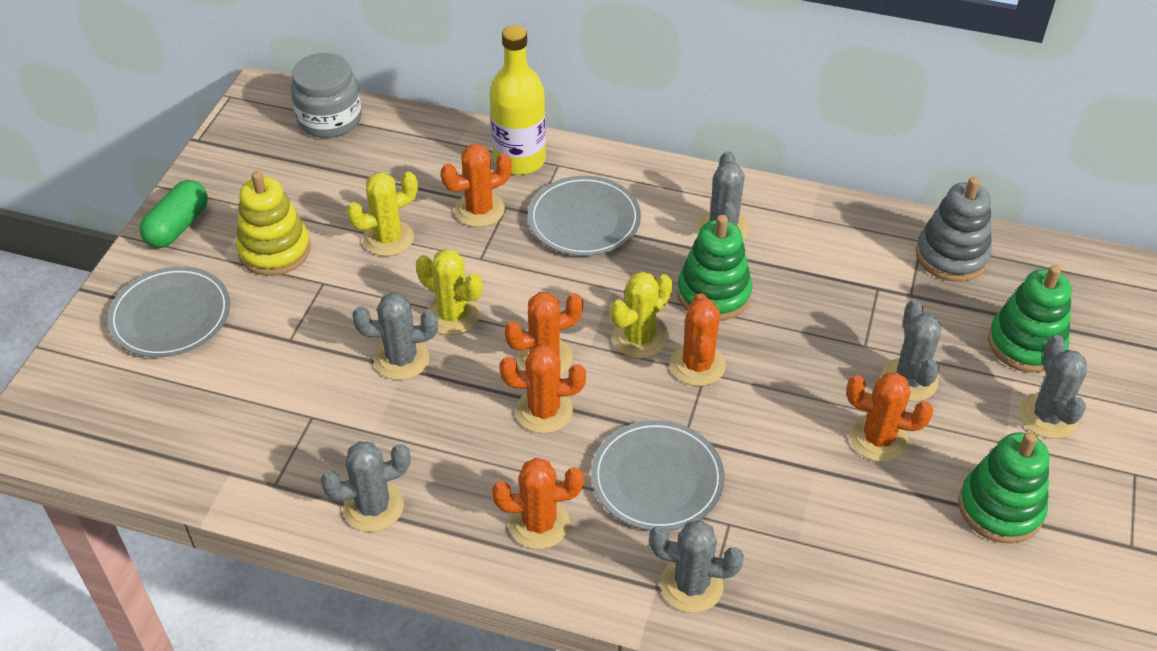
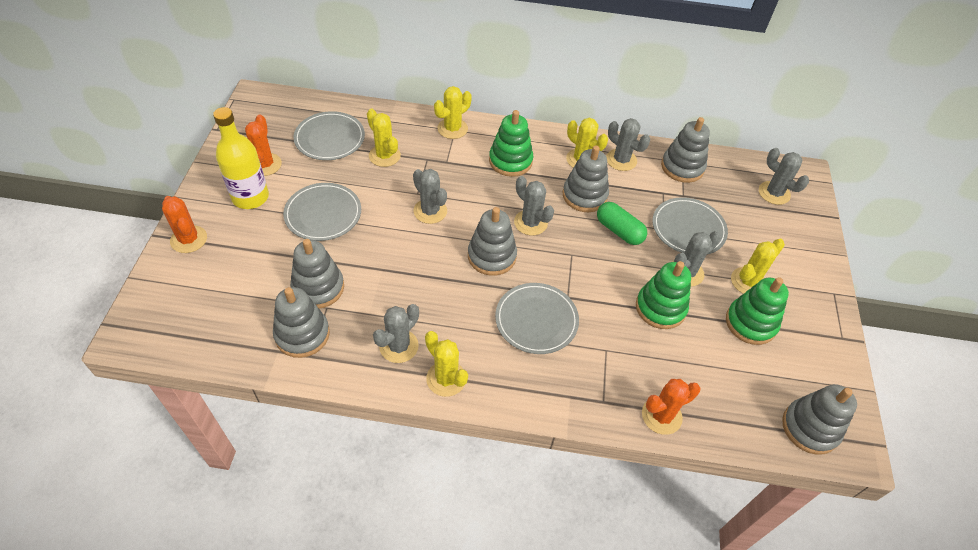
grey jar: [291,53,362,138] = 1 -> none = 0
grey plate: [107,266,230,358] [528,176,641,256] [591,420,725,531] = 3 -> [283,183,361,241] [293,111,365,160] [495,283,579,354] [653,197,728,255] = 4
grey stacking toy: [916,177,992,282] = 1 -> [273,287,330,358] [290,239,344,309] [468,207,517,276] [563,146,609,212] [661,117,710,183] [782,384,857,455] = 6
orange cactus: [441,144,512,227] [492,458,584,549] [500,344,586,434] [504,292,583,375] [670,293,726,386] [846,373,933,462] = 6 -> [162,196,207,253] [245,114,282,176] [642,379,700,435] = 3
yellow cactus: [346,172,418,256] [416,249,482,335] [610,271,672,359] = 3 -> [367,109,401,167] [425,331,468,397] [434,86,472,139] [566,118,608,167] [731,239,785,294] = 5
yellow stacking toy: [236,171,311,276] = 1 -> none = 0

